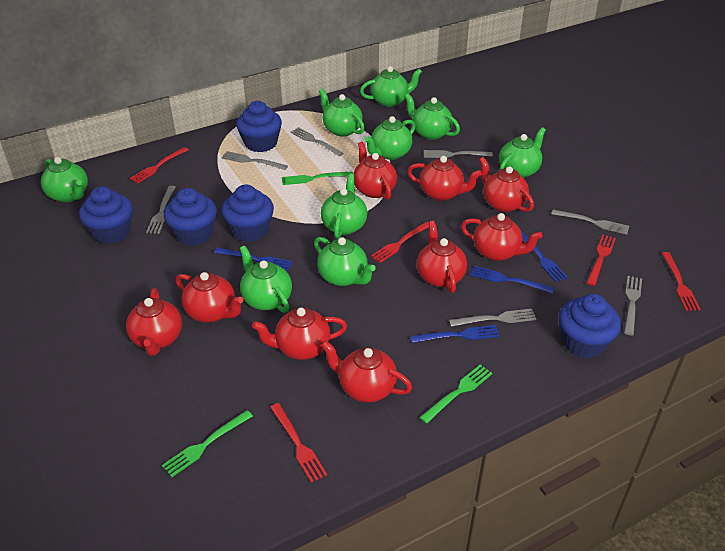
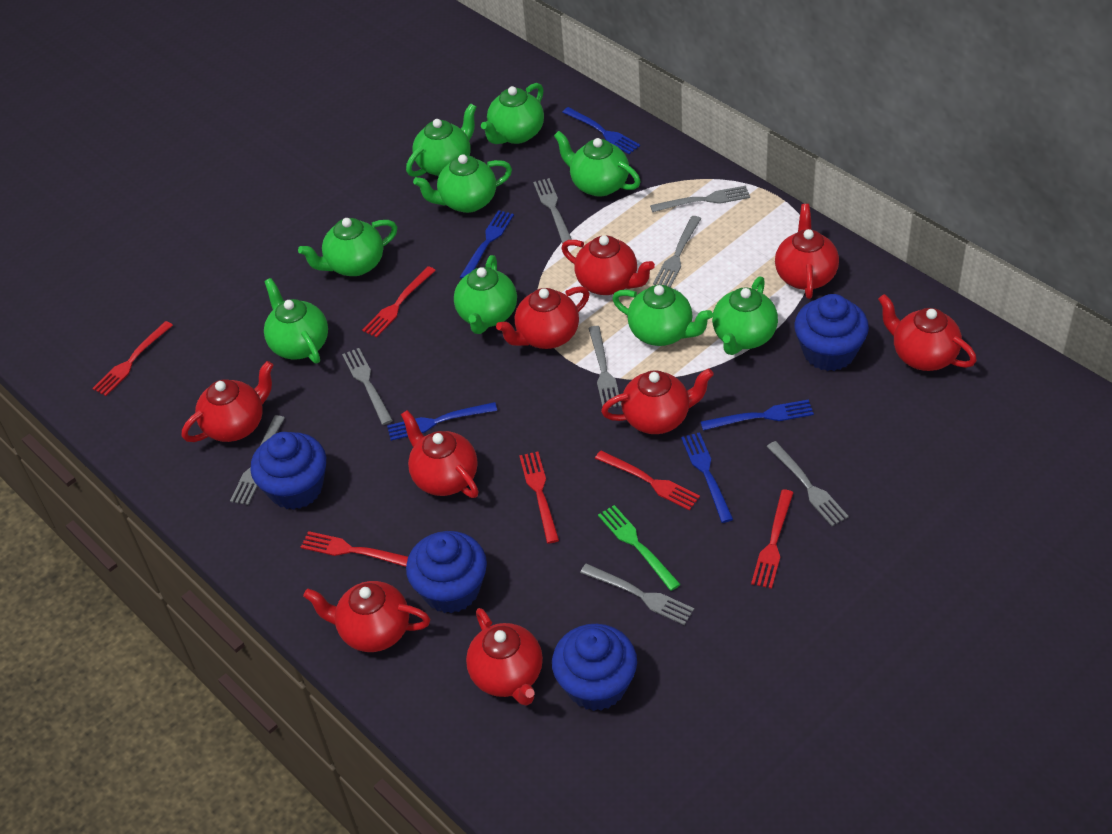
blue cupcake: [79,186,133,244] [164,188,217,245] [221,185,274,242] [236,101,282,152] [559,294,621,359] = 5 -> [250,432,326,510] [406,531,487,613] [552,624,637,711] [794,294,869,371] = 4
blue fork: [214,248,293,271] [410,325,500,343] [470,266,554,294] [521,231,568,282] = 4 -> [387,402,497,441] [460,210,514,278] [562,107,640,154] [681,432,733,523] [701,399,814,430] = 5
green fork: [162,410,253,477] [282,172,353,185] [419,365,493,424] = 3 -> [598,505,681,591] = 1
grey fork: [146,186,176,234] [221,151,288,170] [290,127,344,156] [424,150,493,158] [449,309,537,327] [551,209,629,235] [624,276,642,336] = 7 -> [230,415,285,505] [342,348,393,425] [533,178,572,244] [580,563,694,625] [588,326,621,408] [650,186,750,212] [653,216,701,288] [766,441,849,526] = 8
red fork: [129,147,188,183] [270,403,327,483] [371,221,429,263] [587,235,616,286] [662,252,701,311] = 5 -> [92,321,173,396] [301,531,408,567] [362,266,436,338] [519,452,559,544] [595,450,700,511] [751,489,794,589] = 6

